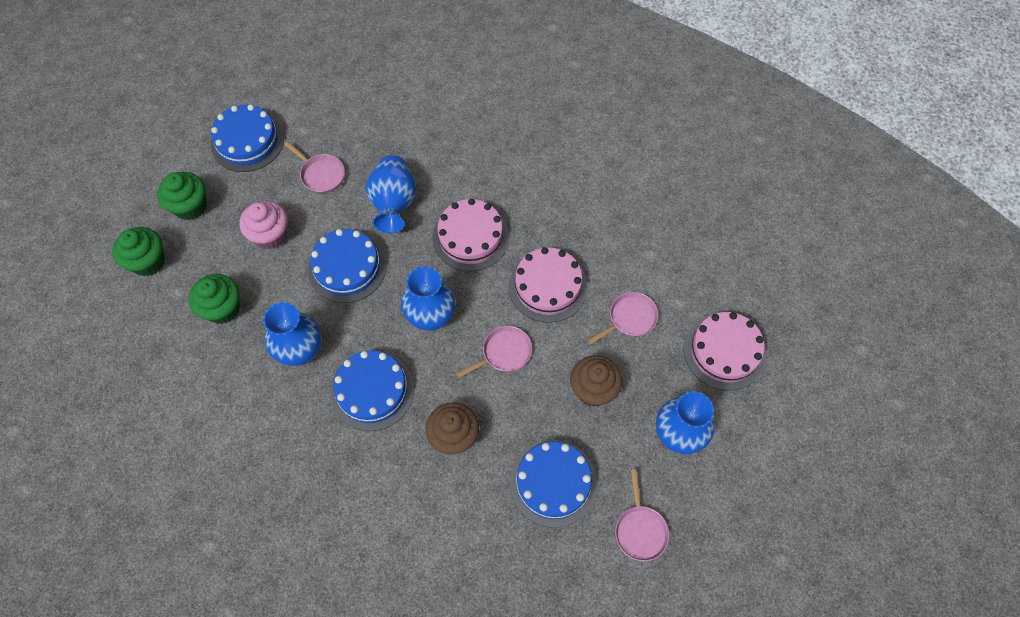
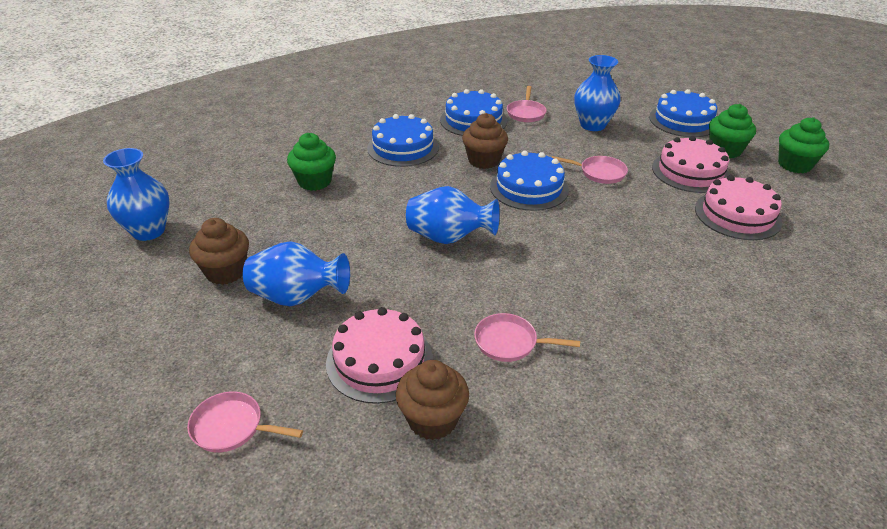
brown cupcake: [426,402,479,455] [570,355,623,407] = 2 -> [189,218,249,285] [396,360,469,440] [462,113,508,169] = 3
pink cupcake: [239,200,288,250] = 1 -> none = 0

